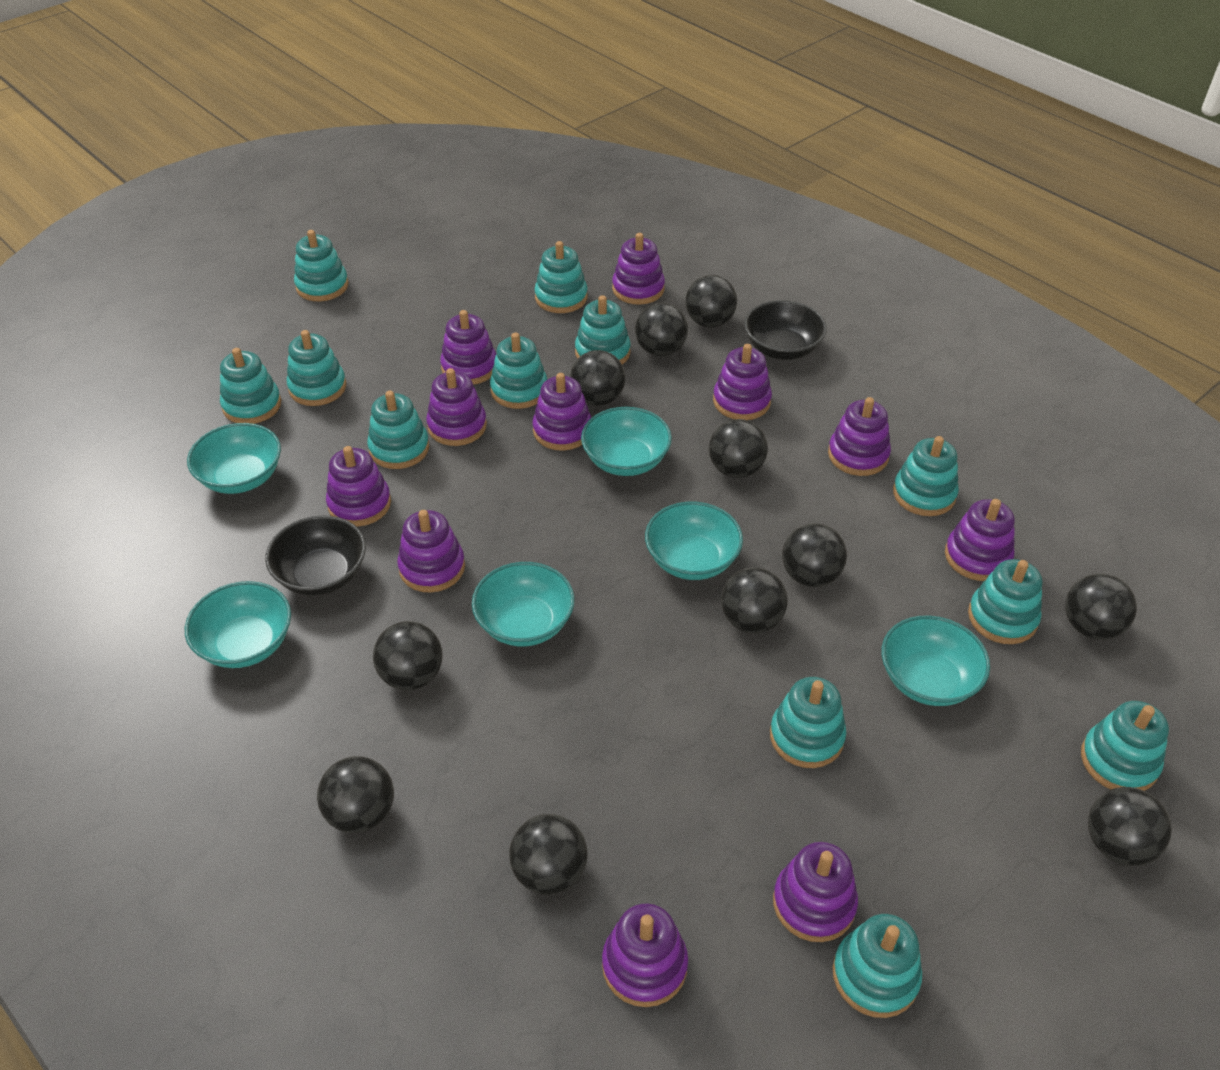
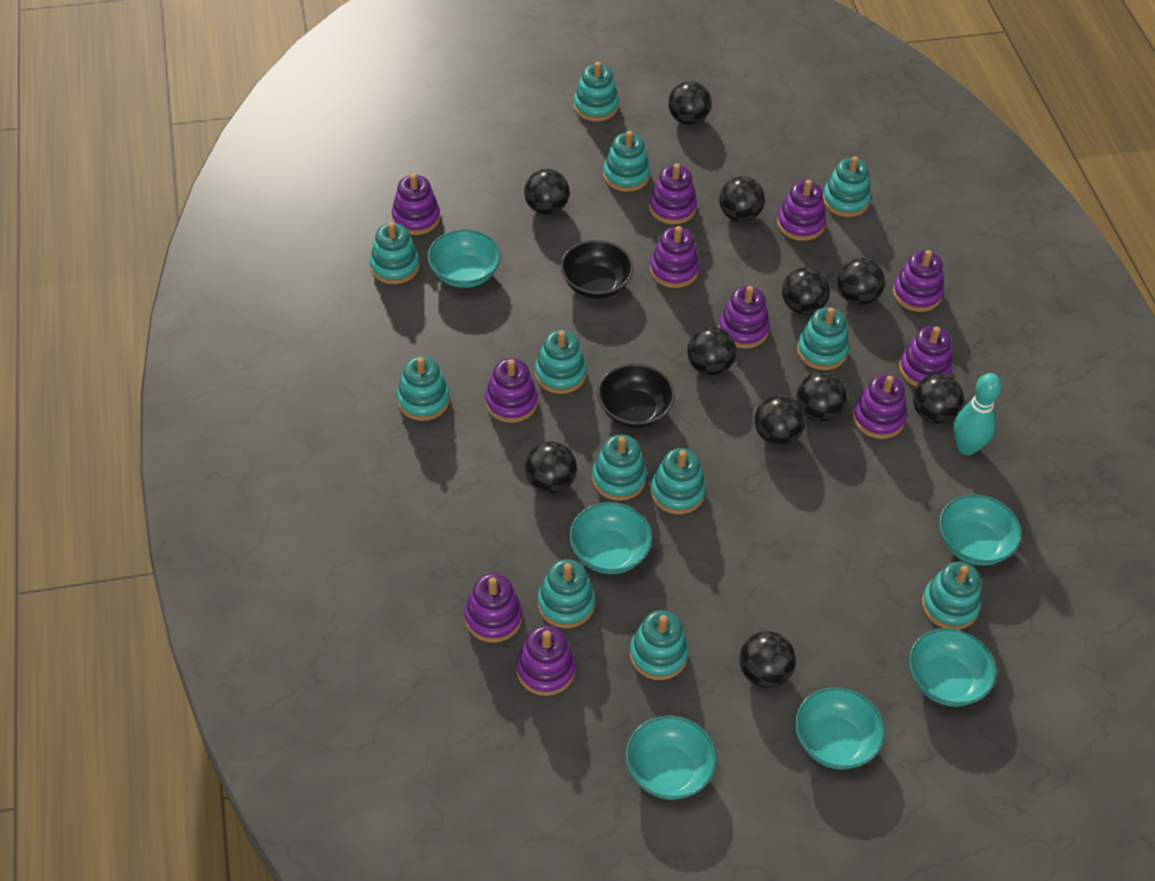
turquoise bowling pin: none = 0 -> [953,373,1002,455] = 1

